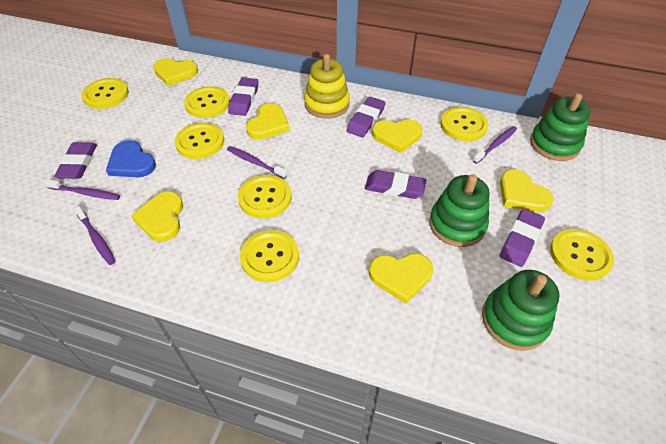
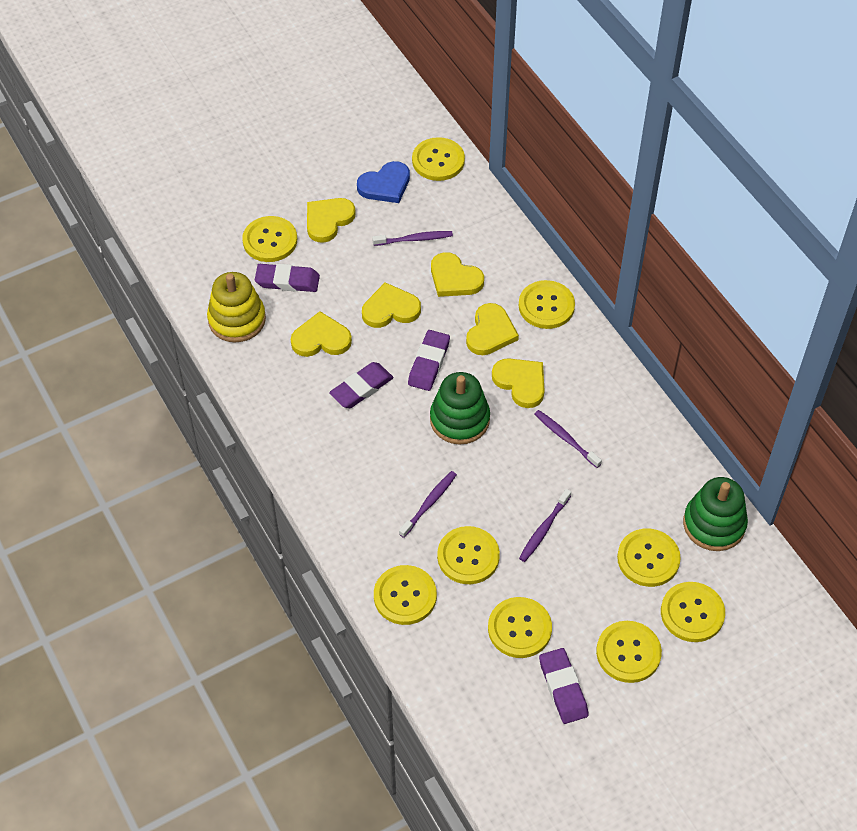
green stacking toy: [429,174,490,247] [482,270,560,351] [530,93,591,161] = 3 -> [430,372,490,445] [683,477,748,551] = 2
purple eraser: [54,142,97,179] [228,77,258,116] [347,97,385,137] [365,170,426,199] [500,209,545,267] = 5 -> [255,264,320,292] [329,362,393,408] [408,330,450,391] [539,648,589,724] = 4
yellow button: [82,78,129,109] [175,123,224,159] [184,86,230,118] [238,175,292,219] [240,230,299,282] [440,107,488,141] [550,229,614,281] = 7 -> [242,216,297,262] [374,565,437,625] [412,137,465,181] [437,526,500,584] [488,597,552,658] [519,280,575,329] [596,621,662,683] [617,529,681,587] [661,582,725,642] = 9

